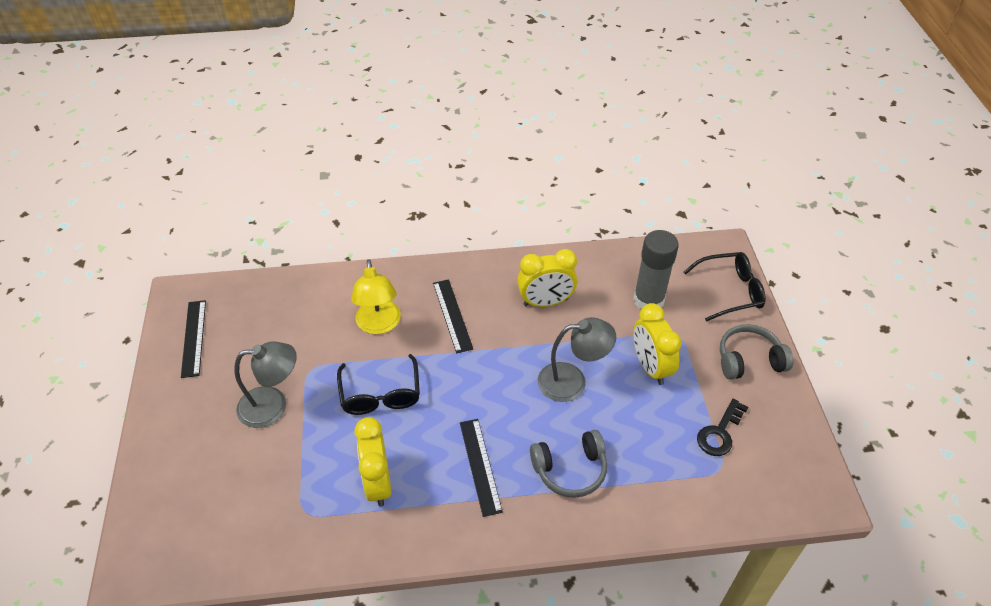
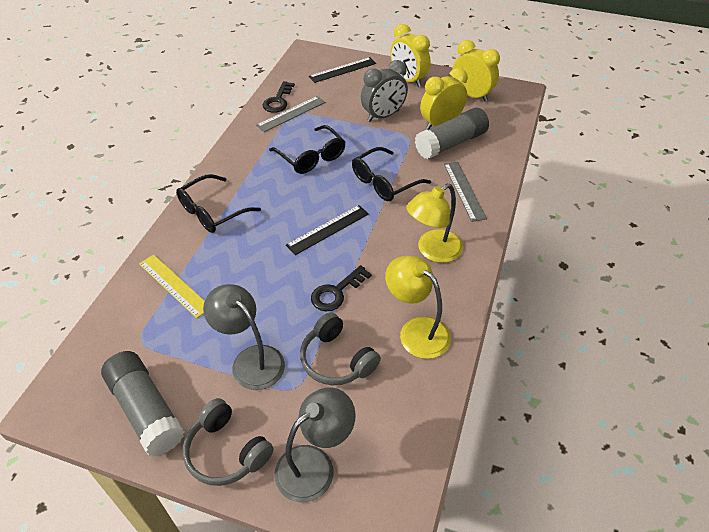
black glasses: [337,354,420,415] [684,252,766,321] = 2 -> [176,174,261,233] [269,125,346,174] [352,147,431,201] = 3
black key: [697,399,748,456] = 1 -> [263,81,295,113] [311,265,372,311] = 2
black ruler: [181,300,206,378] [433,279,473,353] [460,419,503,517] = 3 -> [286,205,369,255] [309,57,376,83] = 2
grey clock: none = 0 -> [361,60,408,122] = 1
grey glue stick: [633,230,679,309] = 1 -> [101,351,185,457] [415,108,489,159] = 2
grey ruler: none = 0 -> [256,96,325,132] [444,162,487,222] = 2
yellow lamp: [351,259,401,334] = 1 -> [385,256,451,359] [406,184,463,263] = 2
yellow ruler: none = 0 -> [139,254,205,318] = 1

